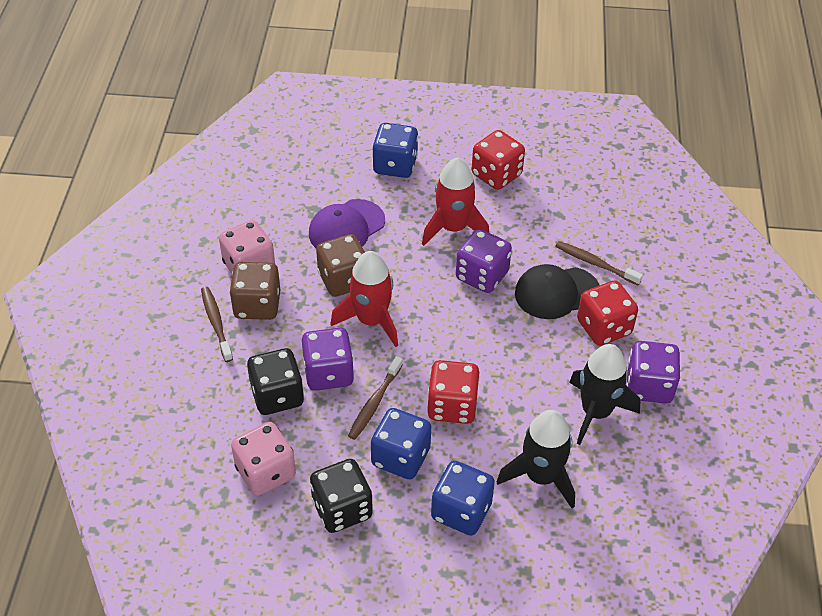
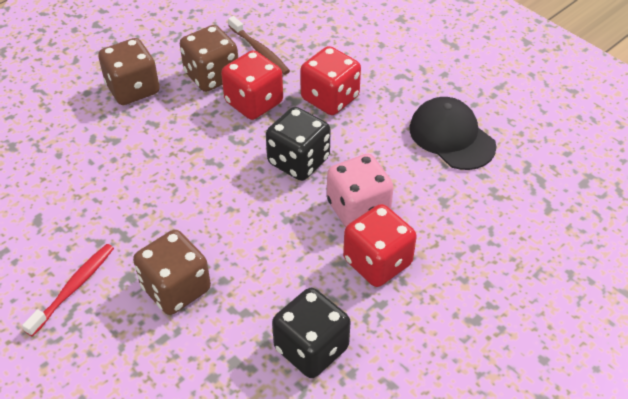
black rocket: [497,410,575,509] [569,344,640,445] = 2 -> none = 0
blue dice: [371,408,431,479] [372,123,418,178] [431,461,495,535] = 3 -> none = 0
brown dice: [229,262,280,320] [316,234,365,297] = 2 -> [98,38,160,105] [133,230,211,315] [180,25,238,92] = 3
brown toothbrush: [201,287,233,362] [348,356,403,440] [555,241,643,285] = 3 -> [228,16,290,75] = 1
pink dice: [219,220,275,273] [231,422,296,496] = 2 -> [327,154,393,227] = 1
purple cap: [309,199,385,248] = 1 -> none = 0
purple dice: [302,328,354,391] [456,229,512,293] [627,341,680,404] = 3 -> none = 0
red rocket: [331,251,398,347] [422,157,489,246] = 2 -> none = 0
red toothbrush: none = 0 -> [22,244,114,337] = 1

